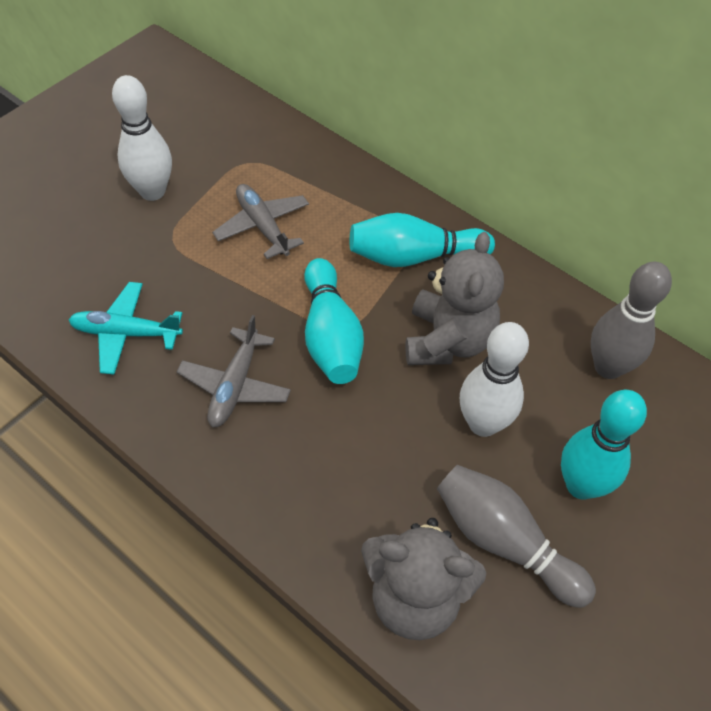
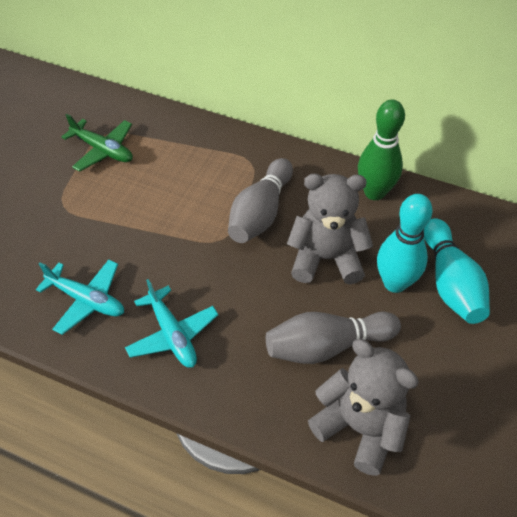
green bowling pin: none = 0 -> [358,100,405,200] = 1
green plane: none = 0 -> [62,114,133,172] = 1
grey plane: [177,315,291,427] [212,184,309,259] = 2 -> none = 0
turquoise bowling pin: [304,258,364,384] [350,213,495,267] [561,390,647,500] = 3 -> [377,194,433,293] [424,218,490,324] = 2
turquoise plane: [69,282,183,375] = 1 -> [36,260,124,335] [125,279,218,368] = 2
white bowling pin: [112,75,172,201] [460,322,529,437] = 2 -> none = 0

